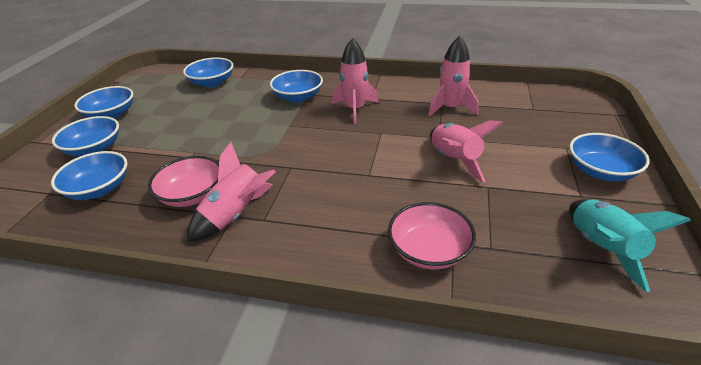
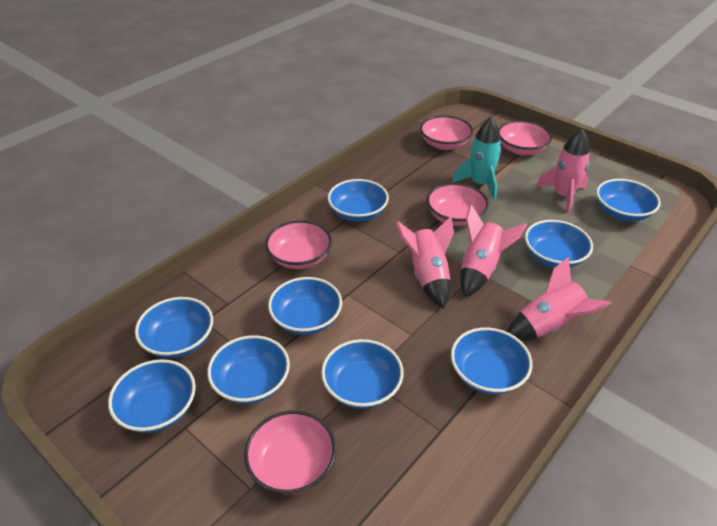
blue bowl: [51,151,127,200] [52,116,119,156] [74,86,133,119] [183,57,233,87] [270,70,323,102] [569,133,650,181] = 6 -> [108,359,196,433] [135,297,213,358] [207,335,290,404] [268,277,342,335] [321,339,404,409] [328,179,389,222] [451,327,533,395] [525,220,593,268] [596,179,661,221] = 9
pink bowl: [148,156,219,207] [388,202,476,270] = 2 -> [244,410,336,494] [265,220,332,269] [420,115,473,150] [427,183,489,226] [499,120,552,155] = 5

